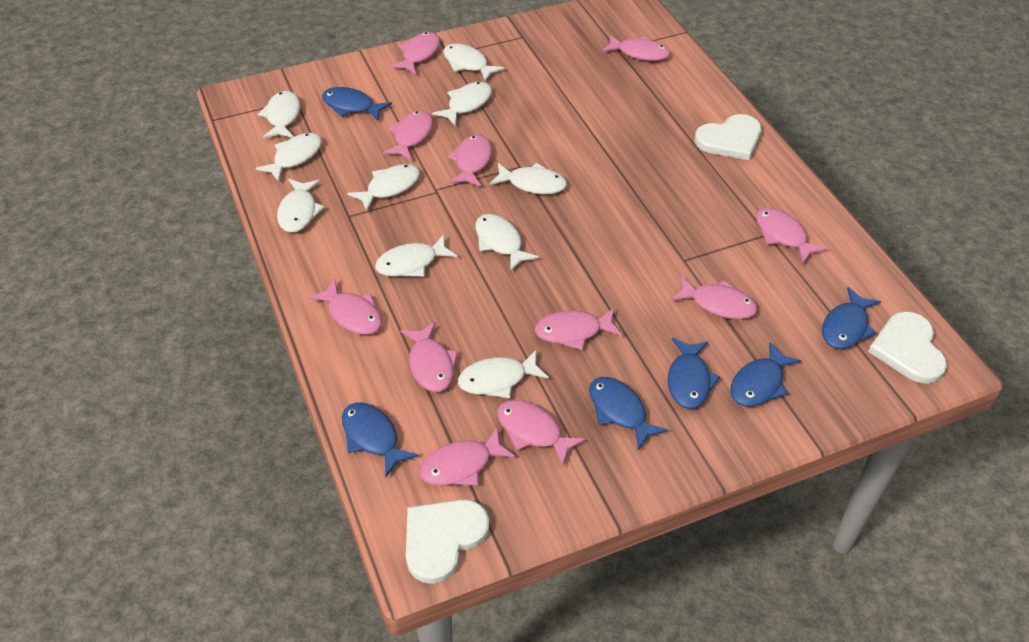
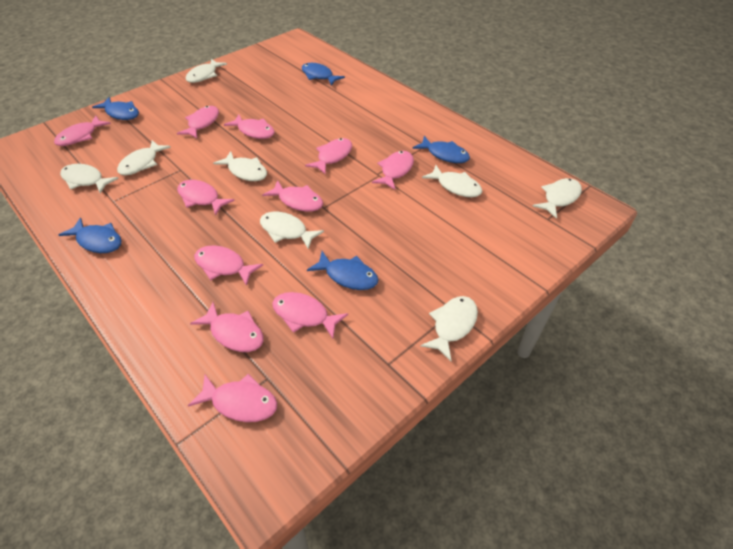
blue fish: [322,87,392,121] [342,403,418,477] [589,377,668,450] [668,338,720,409] [731,342,801,407] [822,287,881,349] = 6 -> [59,218,122,253] [92,97,139,120] [302,63,345,86] [307,251,378,290] [413,136,470,163] = 5
white fish: [255,133,322,182] [258,91,300,138] [277,179,325,233] [347,164,420,211] [375,234,458,277] [432,82,492,126] [443,43,505,82] [458,350,549,398] [475,214,539,272] [490,163,567,194] = 10 -> [60,164,119,193] [117,140,171,175] [185,59,227,83] [213,151,267,181] [260,212,324,249] [420,296,478,361] [422,165,482,197] [533,178,582,219] = 8
white heart: [406,499,490,584] [695,114,761,160] [868,311,947,384] = 3 -> none = 0

